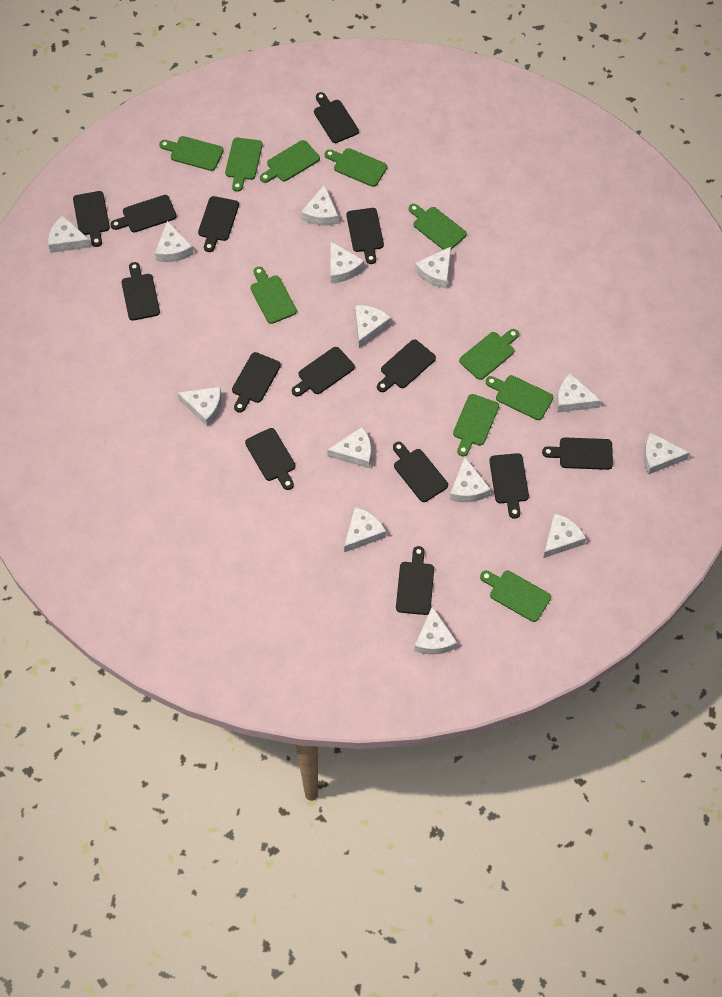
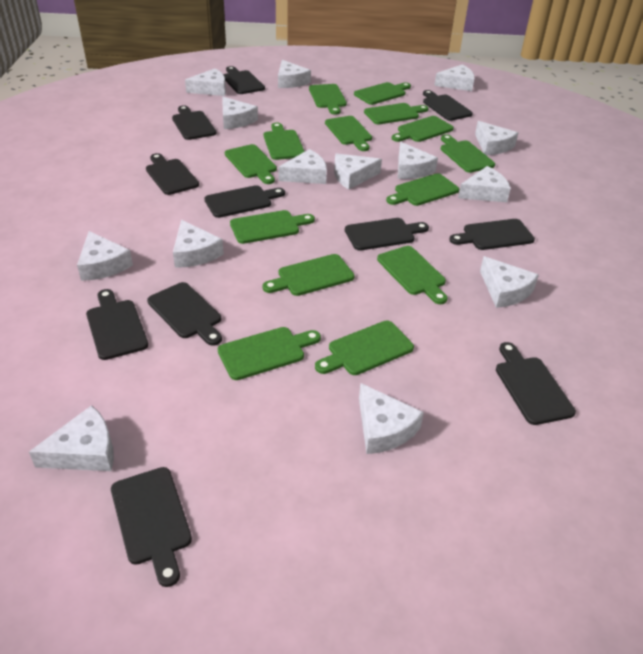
black cutting board: [73,191,110,247] [111,195,177,233] [121,262,160,321] [198,196,239,252] [232,352,281,413] [245,428,295,490] [292,347,355,396] [314,92,359,143] [346,208,384,264] [377,339,436,392] [393,442,448,502] [396,546,434,615] [489,453,529,519] [542,438,613,470] = 14 -> [86,289,148,360] [111,467,192,587] [146,153,199,195] [147,282,222,346] [172,105,216,140] [204,185,285,218] [223,66,265,94] [345,218,429,251] [423,90,473,121] [449,219,535,250] [496,342,576,425] = 11
green cutting board: [159,136,224,171] [225,138,263,192] [250,267,297,324] [260,140,320,183] [325,148,387,187] [409,204,467,250] [453,394,499,456] [459,329,519,380] [480,571,551,622] [486,375,554,420] = 10 -> [218,327,321,380] [225,144,277,184] [230,210,315,244] [262,254,355,296] [264,123,305,160] [309,84,347,115] [315,320,414,375] [325,116,372,151] [354,82,411,105] [364,103,428,124] [377,246,448,304] [386,173,459,206] [392,116,454,142] [441,135,495,173] = 14

